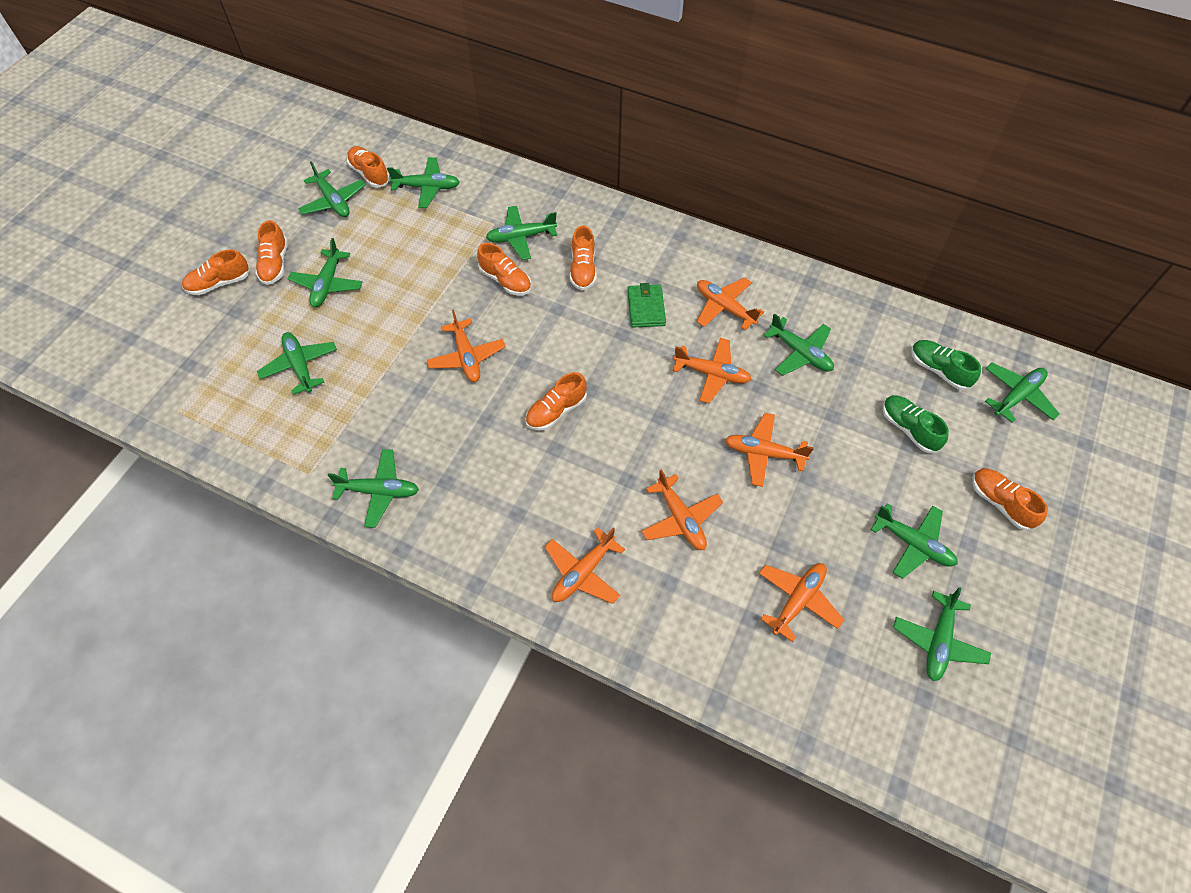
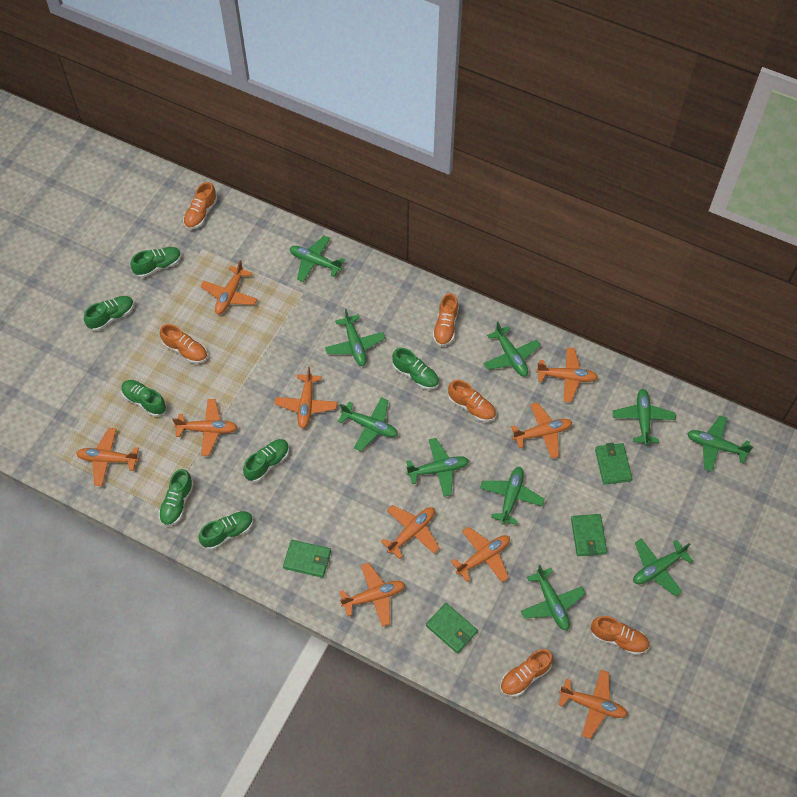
green shoe: [883,395,949,453] [911,340,981,390] = 2 -> [84,296,134,331] [121,380,167,417] [131,247,181,278] [159,469,194,526] [199,511,253,550] [243,439,289,482] [392,348,439,390] = 7
green wallet: [627,283,666,328] = 1 -> [283,540,331,578] [426,603,478,654] [571,514,607,556] [595,443,632,485] = 4
orange plane: [427,310,506,382] [545,528,625,604] [642,469,723,550] [673,338,751,403] [697,278,764,330] [725,413,814,487] [759,563,844,642] = 7 -> [76,428,139,486] [172,399,238,456] [201,260,258,314] [274,367,337,429] [339,563,405,627] [381,505,439,559] [451,526,510,582] [511,402,572,459] [536,348,598,402] [558,670,628,739] = 10
orange shoe: [182,249,250,295] [255,220,288,285] [347,146,390,188] [477,243,531,296] [525,372,587,430] [570,225,597,290] [972,468,1048,530] = 7 -> [160,324,208,364] [183,182,217,230] [433,293,459,347] [448,380,496,422] [500,649,553,697] [590,616,649,655] = 6

